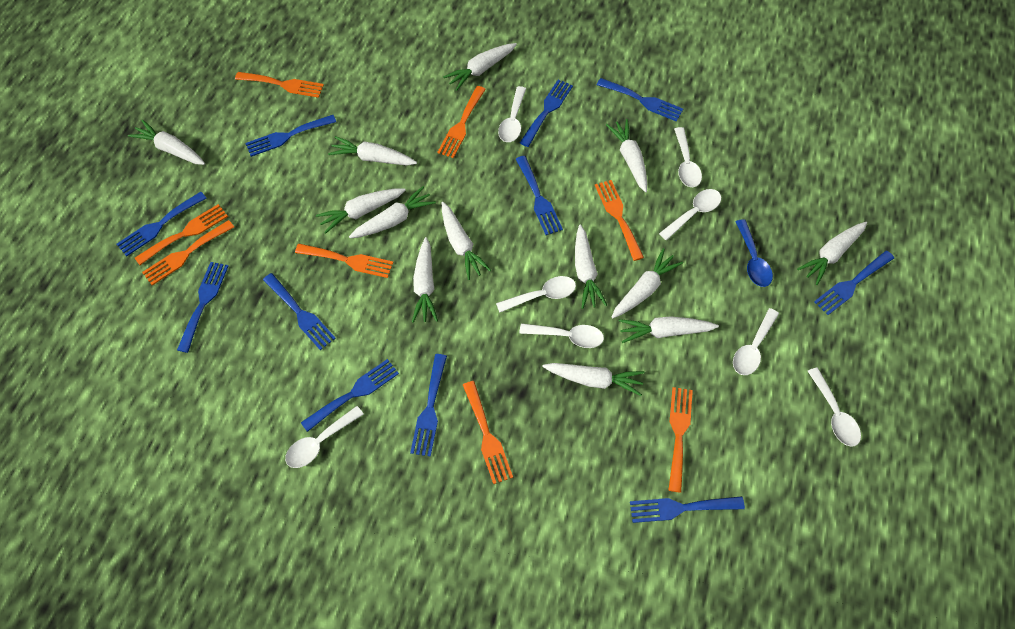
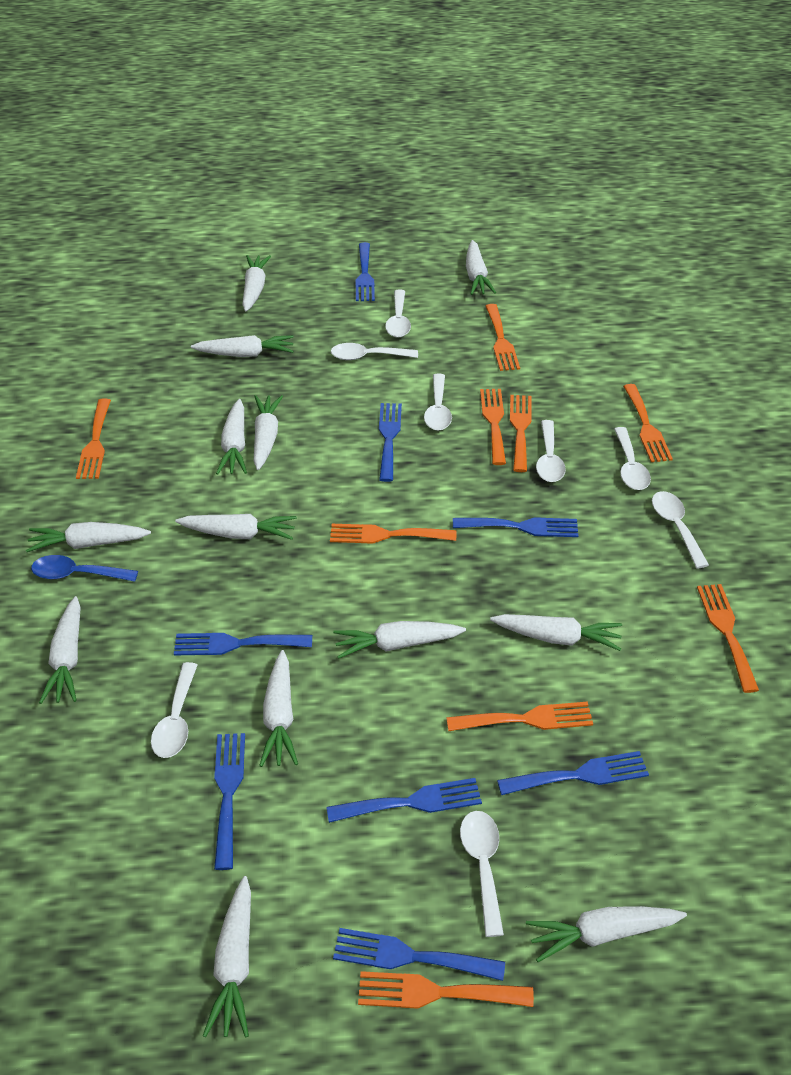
blue fork: [117,192,207,257] [177,262,228,353] [245,115,336,157] [263,273,336,350] [301,359,399,432] [410,354,447,457] [516,156,563,235] [520,79,573,147] [597,78,683,122] [630,496,745,523] [814,251,894,315] = 11 -> [174,633,312,655] [214,733,245,870] [326,778,482,823] [333,928,505,981] [355,242,375,301] [379,403,402,482] [453,517,578,537] [497,751,649,795] = 8
orange fork: [135,204,228,265] [142,220,234,285] [235,72,324,98] [295,244,393,278] [437,86,486,158] [463,381,513,484] [595,180,644,261] [668,387,693,493] = 8 -> [76,398,111,479] [330,524,456,544] [358,971,534,1009] [446,702,593,731] [480,389,506,465] [485,304,520,371] [510,395,532,472] [623,384,673,462] [697,584,759,693] = 9

